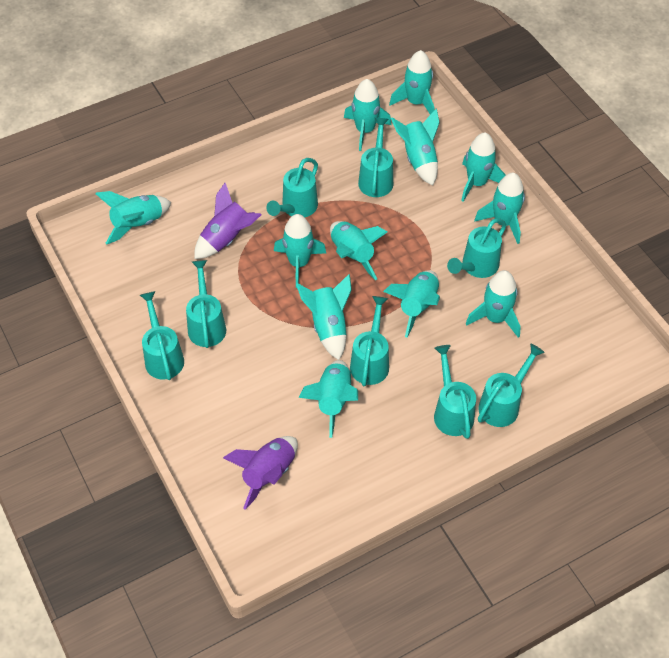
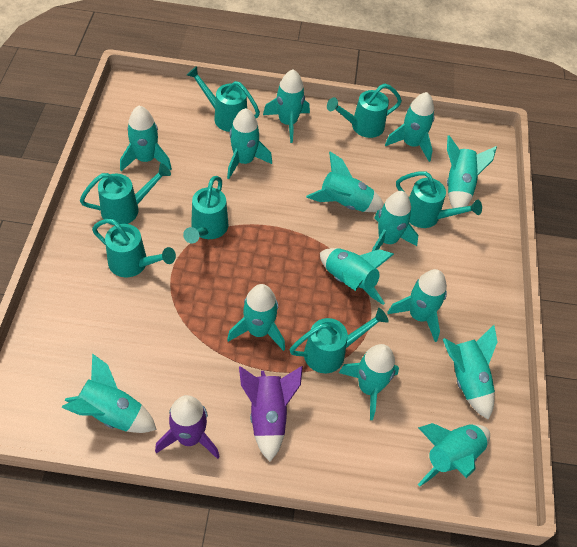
turquoise rocket: [95,191,171,245] [274,214,326,288] [296,274,352,360] [298,360,358,438] [330,221,387,280] [344,79,391,151] [383,270,440,337] [389,50,434,115] [391,108,440,186] [461,132,506,202] [466,270,521,338] [474,173,525,244] = 12 -> [62,353,157,433] [120,106,172,171] [227,108,272,179] [227,284,285,351] [263,69,310,143] [306,152,384,212] [320,248,394,305] [339,344,399,420] [372,191,418,251] [385,92,434,162] [387,269,447,342] [418,423,490,486] [443,325,497,420] [447,135,497,215] = 14
turquoise watering can: [140,291,184,380] [186,260,226,348] [266,158,318,217] [350,296,389,386] [358,118,393,197] [434,345,476,439] [447,218,506,278] [478,344,545,427] = 8 -> [80,163,171,225] [92,219,176,277] [183,176,228,244] [187,66,260,132] [290,308,389,373] [327,83,402,138] [396,171,482,228] = 7

